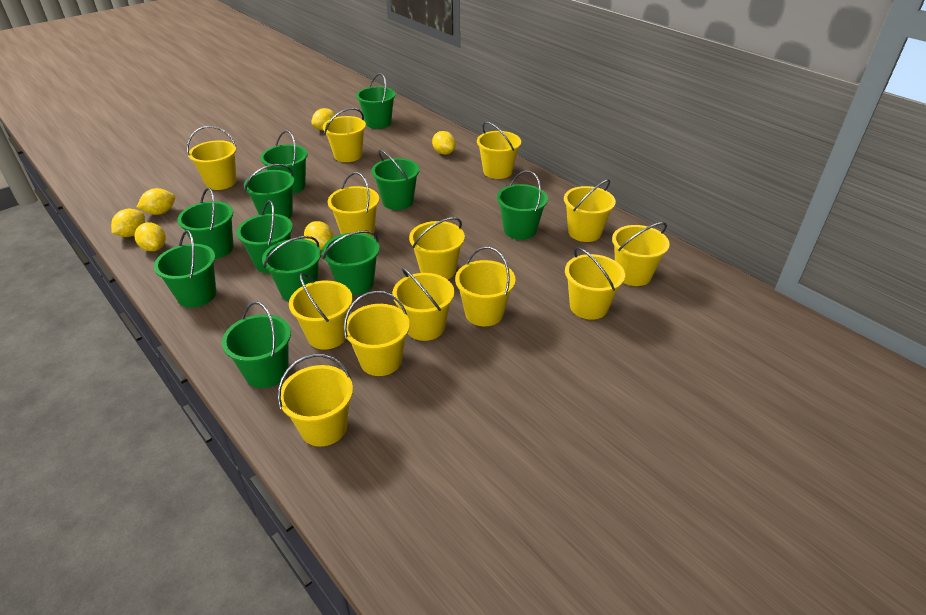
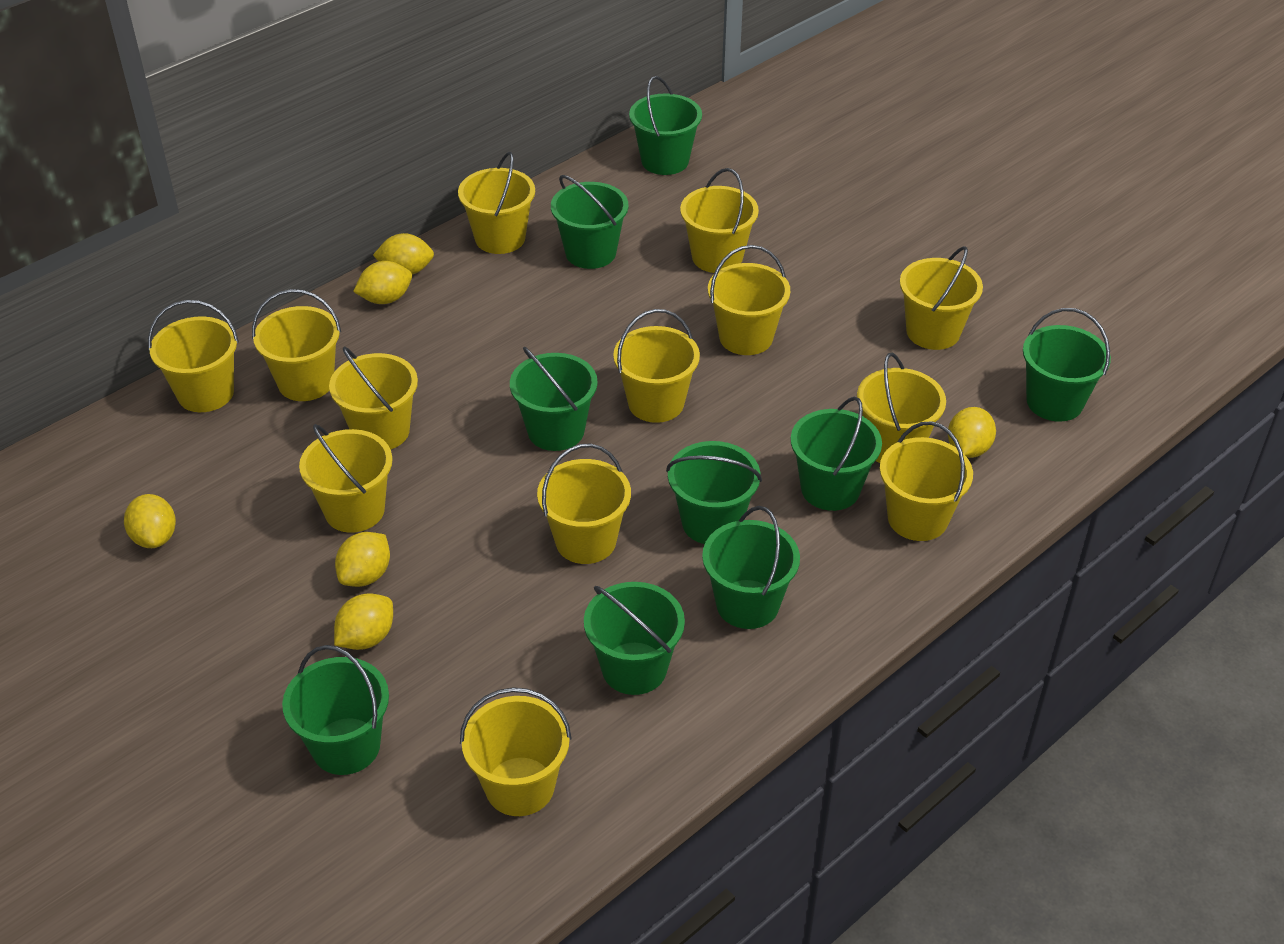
green bucket: [154,230,216,308] [177,187,233,259] [222,301,291,388] [237,200,293,273] [244,164,295,218] [260,130,308,194] [262,236,321,301] [322,231,380,295] [356,73,396,129] [372,149,420,210] [497,170,548,240] = 11 -> [282,645,389,775] [510,347,598,451] [551,175,629,269] [584,582,685,695] [629,76,702,175] [666,441,762,544] [702,506,800,629] [791,396,882,511] [1023,308,1111,422] = 9

